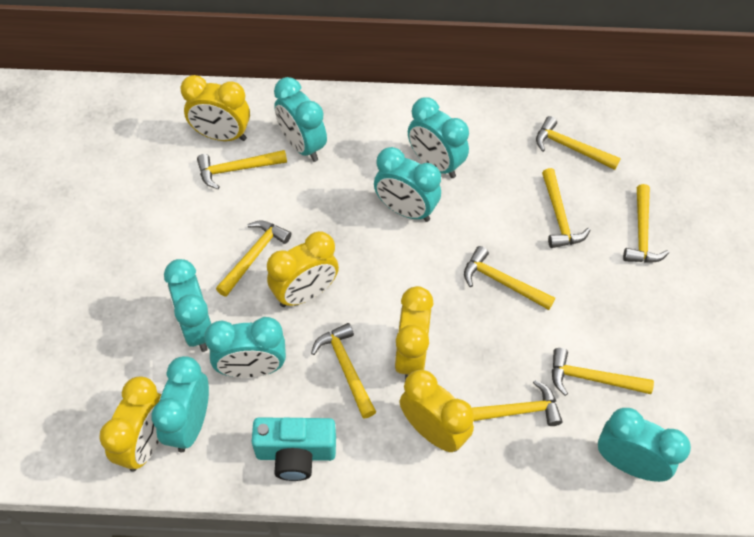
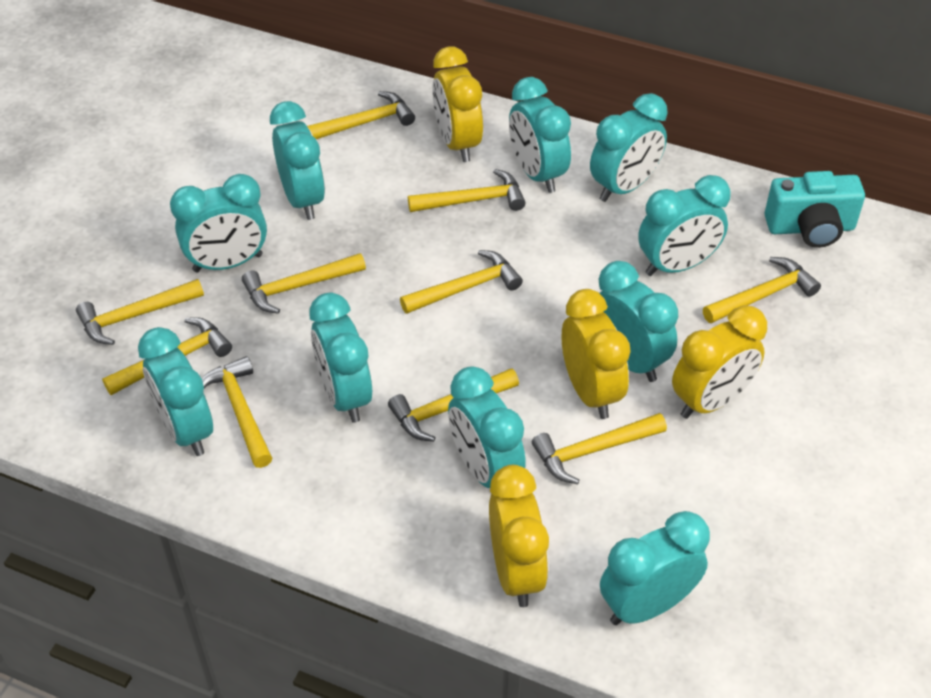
turquoise clock: [152,356,209,453] [164,259,211,352] [204,317,286,378] [274,77,327,162] [374,147,441,222] [408,97,469,178] [598,408,691,482] = 7 -> [138,327,213,456] [170,174,267,272] [270,101,325,220] [309,293,372,423] [448,366,526,488] [509,77,571,193] [590,93,668,202] [598,261,678,382] [600,511,710,625] [638,175,731,276] = 10
yellow clock: [99,377,161,472] [180,75,250,141] [267,231,339,307] [394,286,434,380] [399,370,474,452] = 5 -> [432,46,483,162] [489,465,549,607] [562,289,631,419] [672,305,767,419] = 4
yellow hammer: [197,150,287,189] [216,220,292,297] [311,323,376,419] [464,246,555,310] [472,380,562,426] [536,116,621,170] [542,168,590,248] [552,348,654,396] [623,184,669,263] = 9 -> [76,279,204,345] [102,317,232,395] [202,356,272,468] [242,253,366,314] [307,91,415,139] [388,368,519,442] [400,250,523,314] [408,169,526,212] [532,413,667,484] [703,257,821,323] = 10

